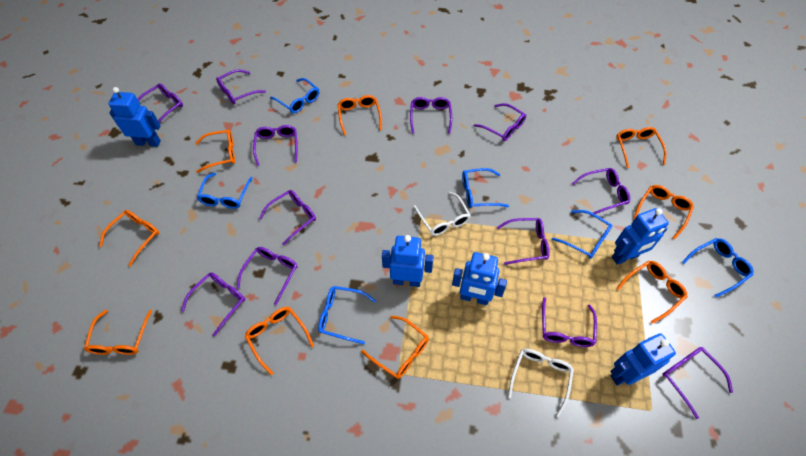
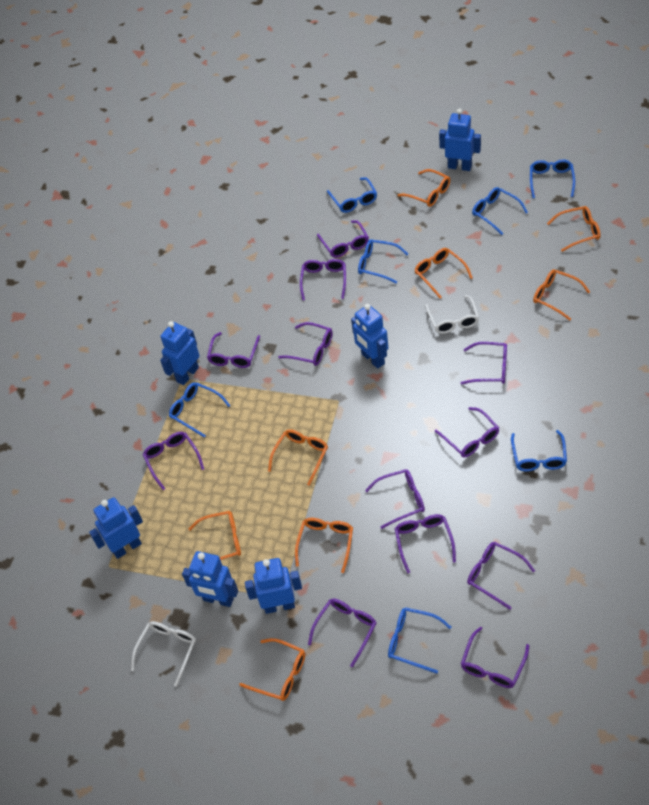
blue glasses: [197,173,253,209] [270,78,319,113] [318,286,376,344] [462,168,509,208] [552,210,612,259] [682,238,754,298] = 6 -> [169,382,231,438] [327,177,377,213] [358,240,408,284] [388,607,451,674] [472,187,528,235] [511,430,567,471] [530,159,575,198] = 7
blue robot: [108,87,161,147] [382,235,434,287] [452,252,507,305] [610,333,676,386] [612,208,669,265] = 5 -> [89,497,143,559] [160,321,200,385] [182,551,238,607] [245,558,302,614] [351,304,388,369] [439,108,481,171] = 6
orange glasses: [84,310,152,355] [99,210,159,267] [195,130,235,173] [244,307,314,375] [338,95,382,136] [361,316,429,379] [616,127,667,168] [616,261,688,324] [633,185,694,240] = 9 -> [188,511,241,560] [239,638,305,701] [268,429,328,486] [295,518,353,573] [398,169,450,207] [414,248,473,298] [533,269,590,321] [547,206,601,252] = 8

